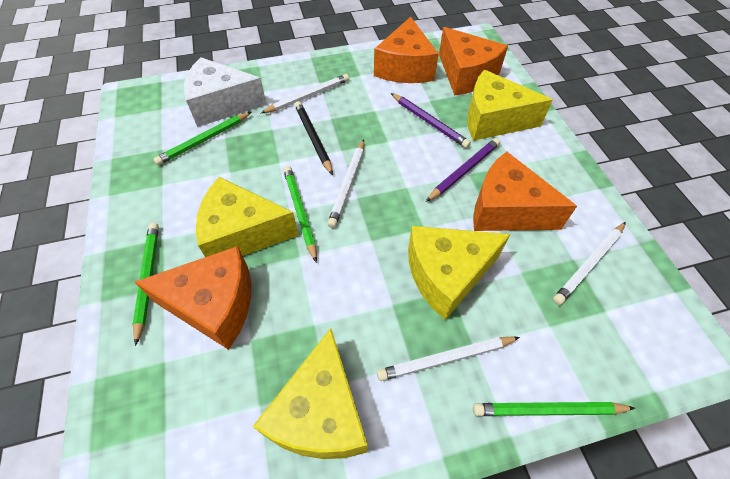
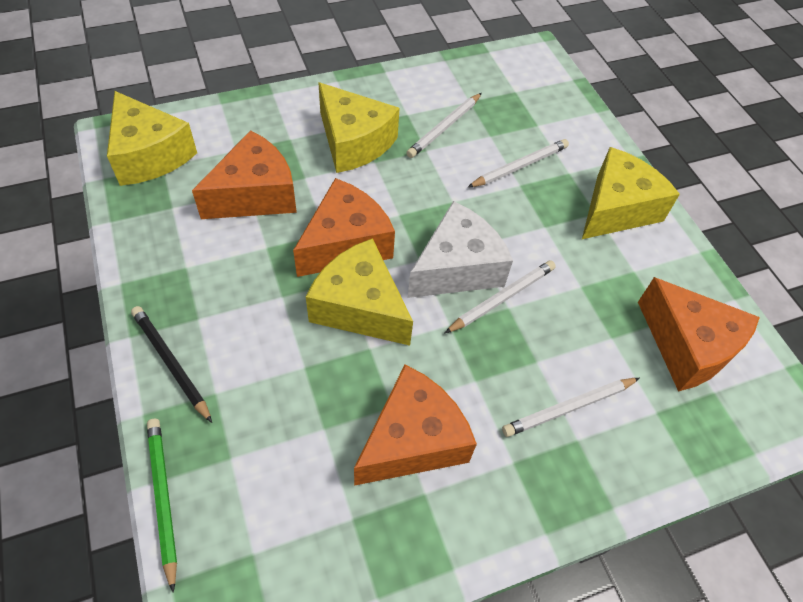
green pencil: [132,223,159,346] [154,112,251,165] [283,166,317,263] [473,402,635,416] = 4 -> [147,418,177,593] = 1
purple pencil: [391,93,471,148] [426,138,500,202] = 2 -> none = 0

